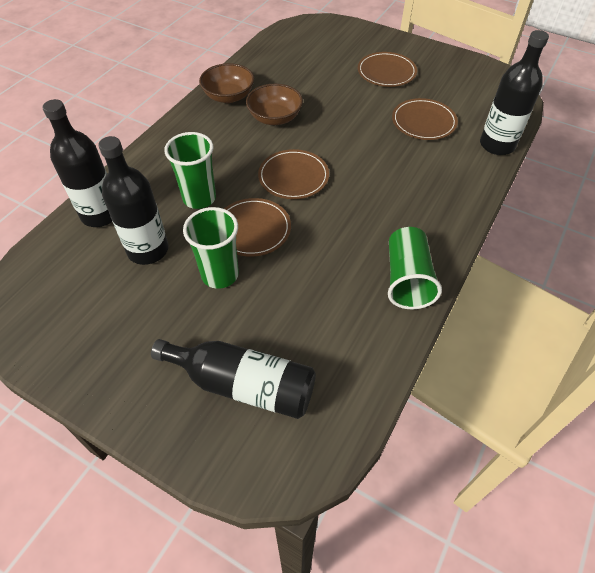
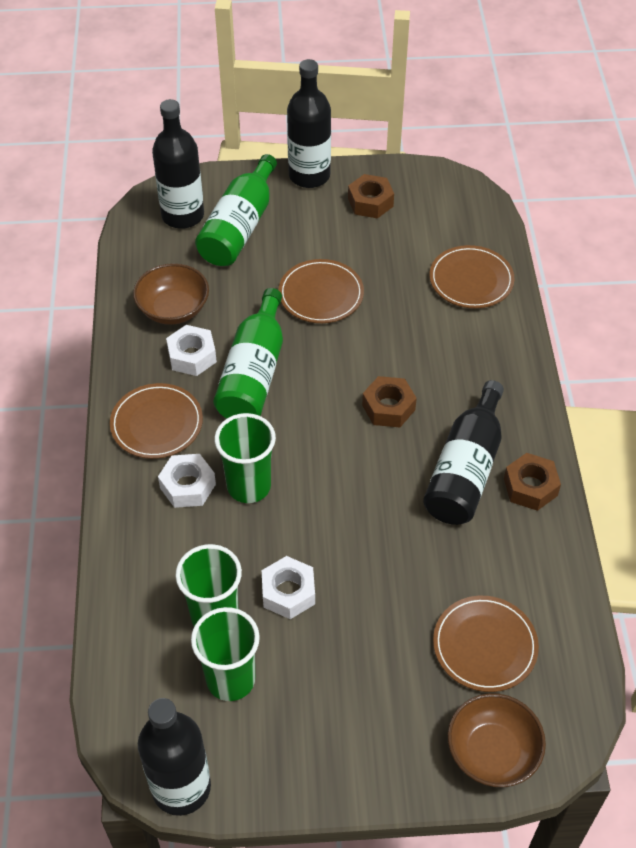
brown nut: none = 0 -> [348,174,394,219] [362,376,417,428] [504,453,561,511] = 3
green bottle: none = 0 -> [195,154,277,266] [213,288,283,418] = 2
white nut: none = 0 -> [158,454,216,508] [166,325,217,376] [262,556,315,619] = 3

